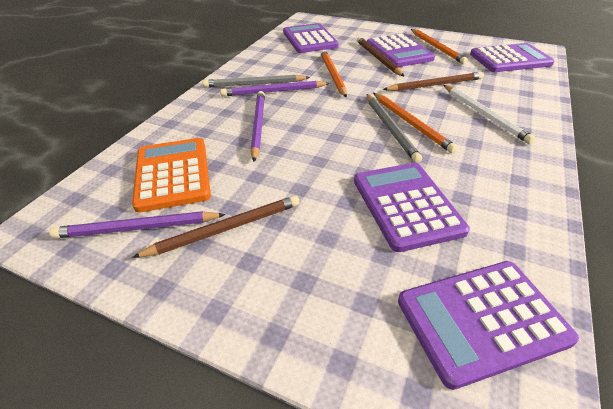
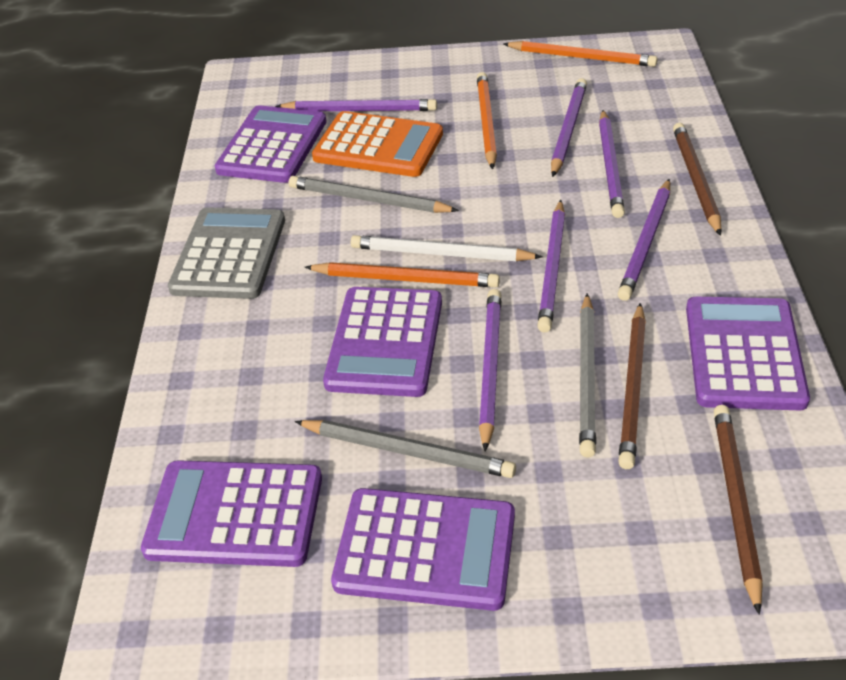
grey calculator: none = 0 -> [168,207,285,299] = 1
grey pencil: [202,75,310,88] [367,94,422,163] = 2 -> [289,176,459,213] [295,420,516,478] [579,294,596,458] = 3
purple pencil: [49,211,226,239] [220,81,330,96] [251,91,265,162] = 3 -> [275,99,437,111] [479,289,501,452] [537,200,565,332] [551,78,587,177] [599,110,625,218] [618,179,670,301] = 6

